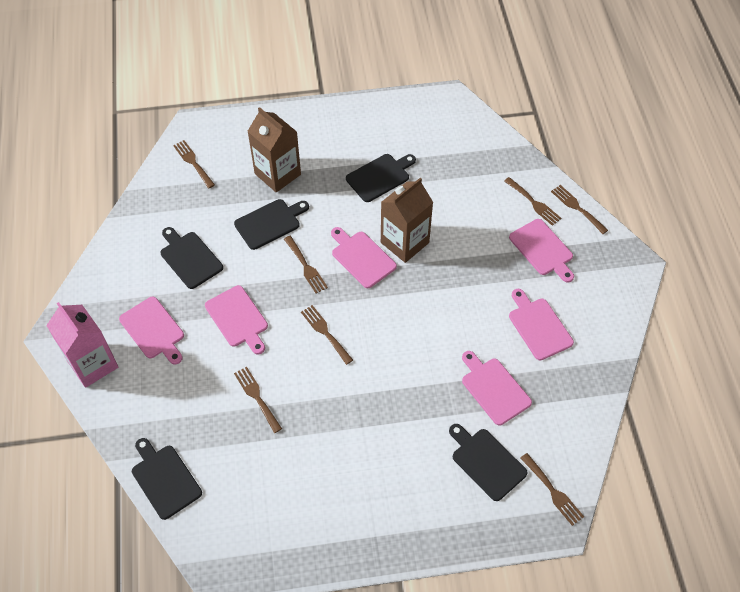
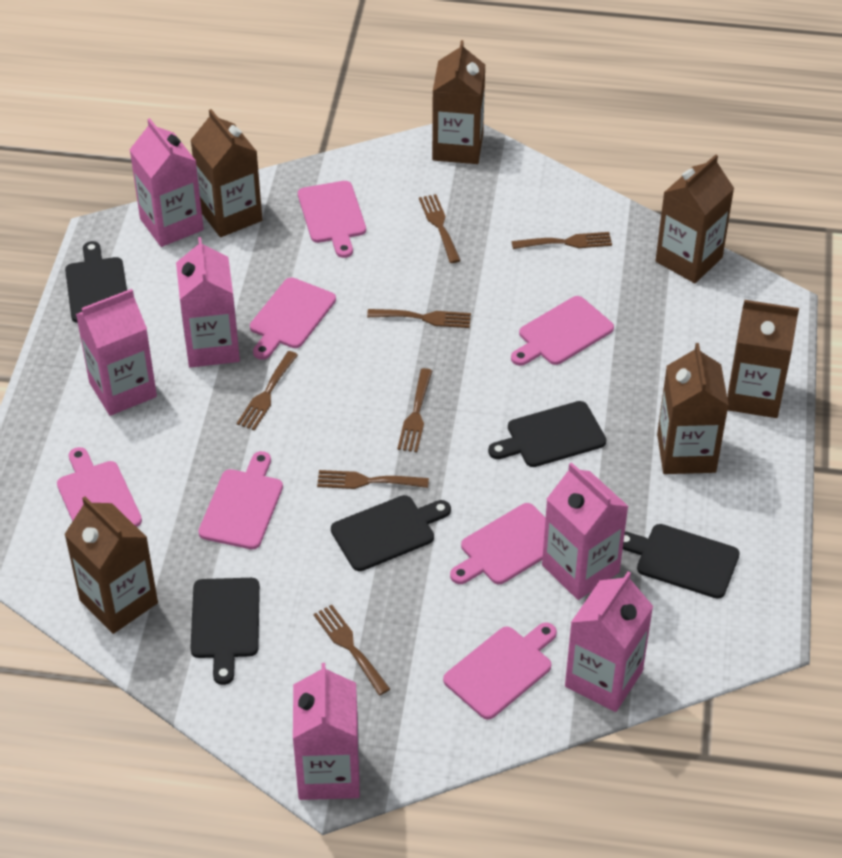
brown carton: [248,107,301,193] [381,178,433,263] = 2 -> [64,497,158,634] [190,109,262,237] [432,40,485,164] [655,154,734,283] [657,343,729,474] [727,300,799,418] = 6
pink carton: [46,302,118,388] = 1 -> [76,289,157,416] [130,118,204,247] [176,237,240,368] [293,663,360,800] [542,462,629,600] [565,572,653,712] = 6
pink cutting board: [119,297,184,365] [205,285,268,354] [331,227,397,288] [462,351,532,426] [509,219,574,282] [509,289,574,360] = 6 -> [57,447,142,527] [198,451,283,549] [250,278,336,360] [298,181,366,258] [443,622,557,719] [450,503,546,584] [511,296,614,366] = 7

